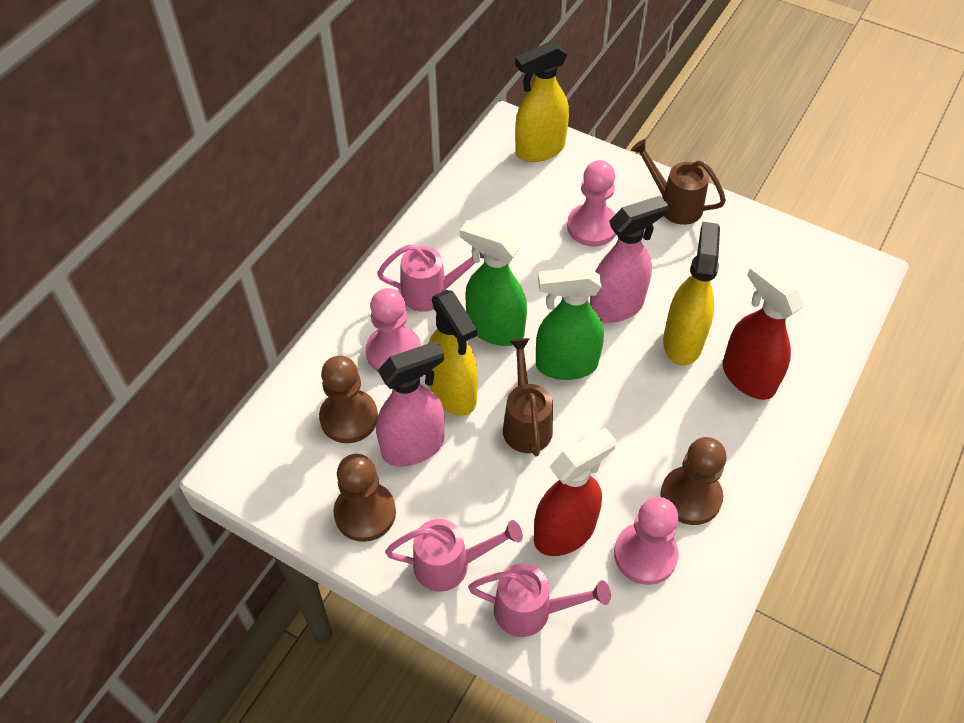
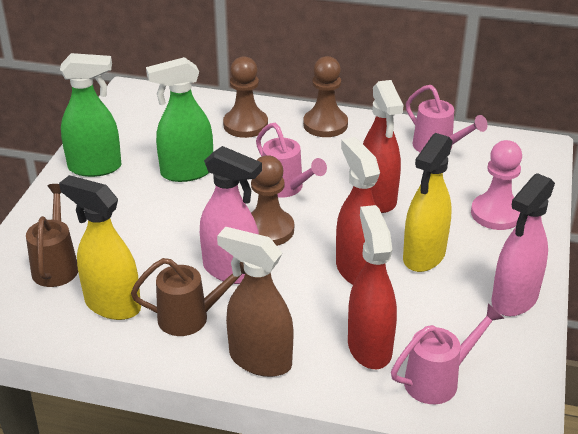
brown spray bottle: none = 0 -> [217,227,293,377] = 1
pink pawn: [365,288,421,372] [567,160,616,247] [614,497,679,585] = 3 -> [471,140,522,230] = 1
red spray bottle: [534,428,616,556] [723,262,804,400] = 2 -> [336,137,380,285] [348,205,397,369] [363,80,403,213] = 3
yellow spray bottle: [429,290,478,416] [515,41,569,162] [663,222,720,366] = 3 -> [59,175,141,320] [403,133,453,272] = 2

